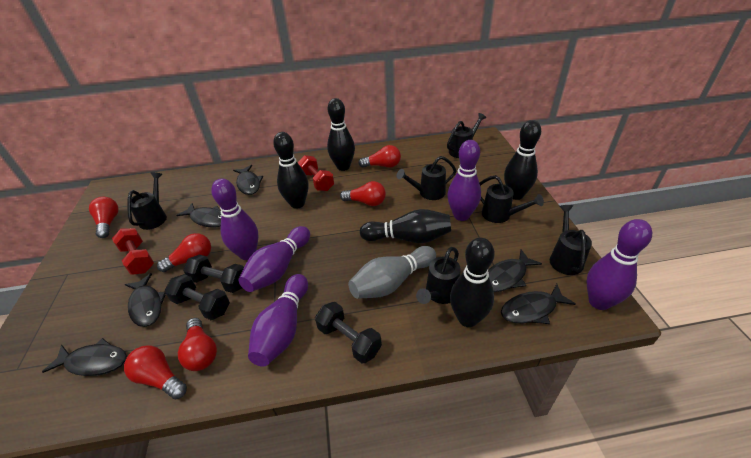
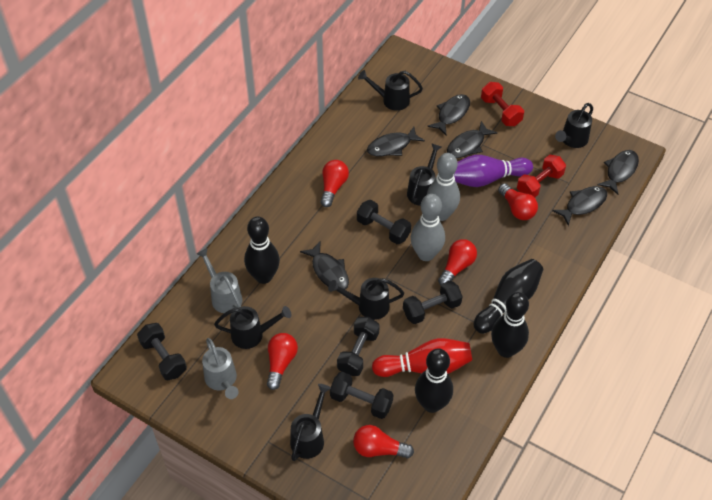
black bowling pin: [273,132,309,209] [327,98,355,171] [360,209,451,243] [450,238,495,327] [504,120,541,200] = 5 -> [244,216,280,284] [415,348,453,413] [474,259,543,334] [491,292,529,358] = 4
black dumbbell: [165,274,230,320] [183,255,244,293] [315,302,382,363] = 3 -> [137,323,187,380] [330,372,393,419] [337,317,380,376] [357,200,411,244] [403,281,463,324] = 5
grey bowling pin: [348,246,436,299] = 1 -> [411,194,445,261] [427,153,460,221] = 2
grey watering can: none = 0 -> [197,248,242,313] [202,338,239,399] = 2
purple bowling pin: [211,179,259,260] [239,226,310,292] [248,274,308,367] [447,140,481,221] [586,219,652,310] = 5 -> [454,155,533,187] = 1
red bowling pin: none = 0 -> [372,338,472,377] = 1
red light bulb: [89,197,119,238] [124,345,187,399] [157,233,211,272] [178,318,217,371] [340,181,386,206] [358,145,401,168] = 6 -> [267,333,298,390] [320,160,349,207] [353,425,414,458] [438,239,477,285] [498,183,538,220] = 5

